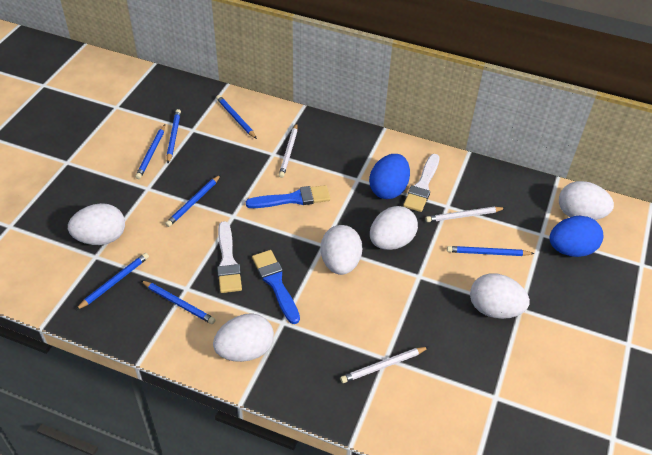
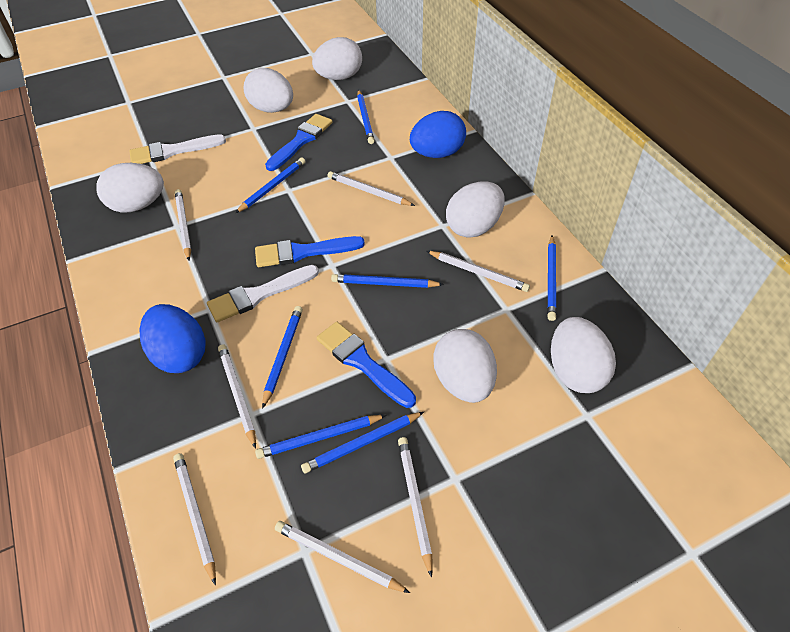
blue brush: [246,185,330,208] [252,250,300,324] = 2 -> [255,236,365,267] [265,114,333,171] [317,322,416,408] = 3
white pencil: [279,123,298,178] [340,347,429,383] [426,207,505,222] = 3 -> [173,453,216,585] [175,189,191,261] [218,344,256,449] [275,521,410,593] [328,171,415,206] [398,437,433,578] [427,251,530,292] = 7

